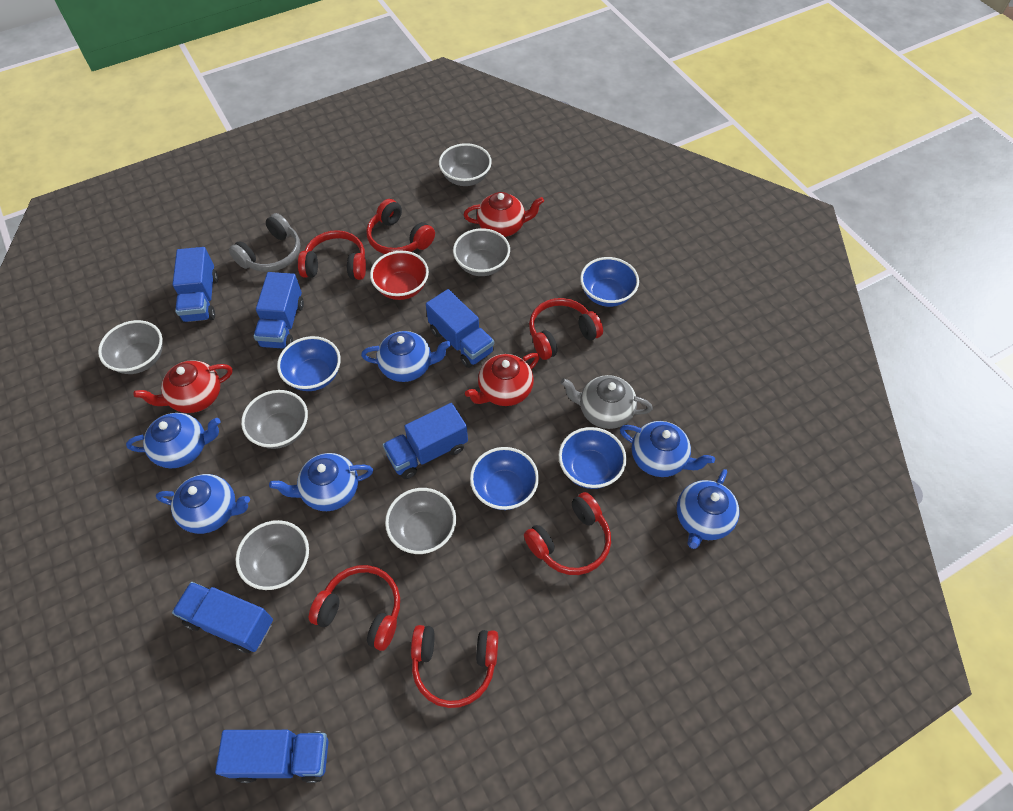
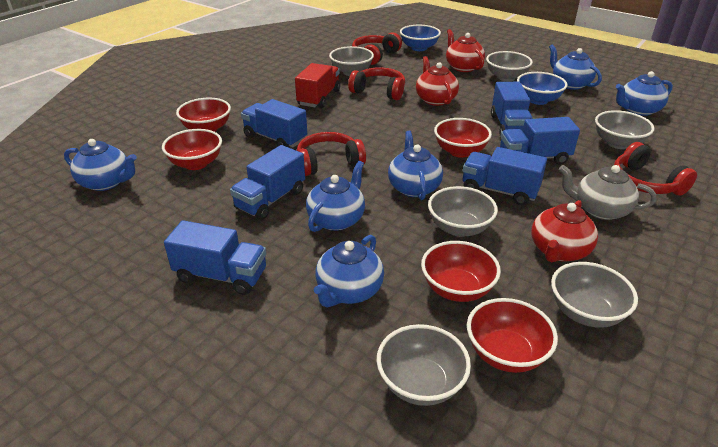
blue bowl: [277,336,341,391] [470,447,539,510] [559,427,627,489] [580,257,639,307] = 4 -> [400,25,441,51] [517,72,568,105] = 2
grey headphones: [229,213,300,272] = 1 -> none = 0
red bowl: [370,251,429,300] = 1 -> [162,129,222,170] [176,98,231,132] [421,241,501,302] [434,118,492,158] [467,298,558,373] = 5
red headphones: [298,230,366,280] [309,565,400,651] [366,199,435,254] [411,625,498,708] [524,492,611,575] [529,298,603,360] = 6 -> [297,132,366,176] [348,67,405,100] [352,33,402,65] [614,142,697,196] = 4
red truck: none = 0 -> [295,63,341,108] = 1

